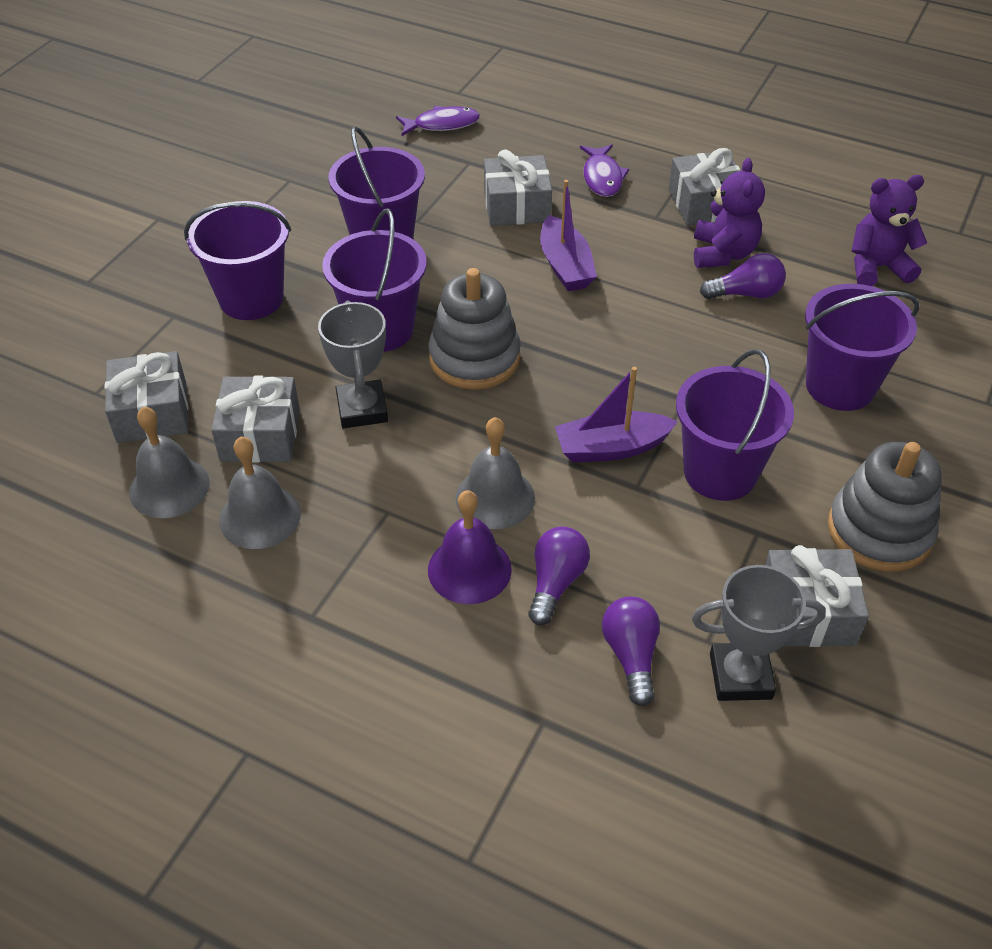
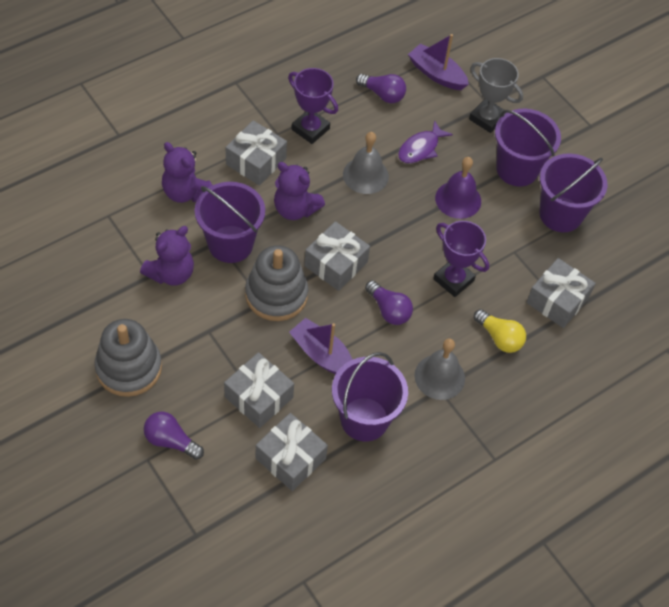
grey bell: [129,407,210,518] [219,437,301,549] [455,417,535,529] = 3 -> [343,132,389,194] [414,339,465,400] = 2
grey trophy: [318,301,388,429] [692,565,826,701] = 2 -> [469,58,523,133] = 1
purple bucket: [184,201,291,320] [322,208,427,352] [329,126,425,239] [676,349,794,501] [805,284,919,411] = 5 -> [195,182,265,263] [332,352,408,441] [495,109,561,186] [539,154,607,232] = 4
purple fish: [396,106,480,136] [580,144,629,197] = 2 -> [398,120,453,163] = 1
purple teddy bear: [694,158,765,268] [852,175,927,286] = 2 -> [140,226,194,286] [162,142,212,203] [274,162,325,220] = 3
purple trophy: none = 0 -> [288,68,338,144] [433,221,489,297] = 2
yellow light bulb: none = 0 -> [474,309,526,353] = 1

